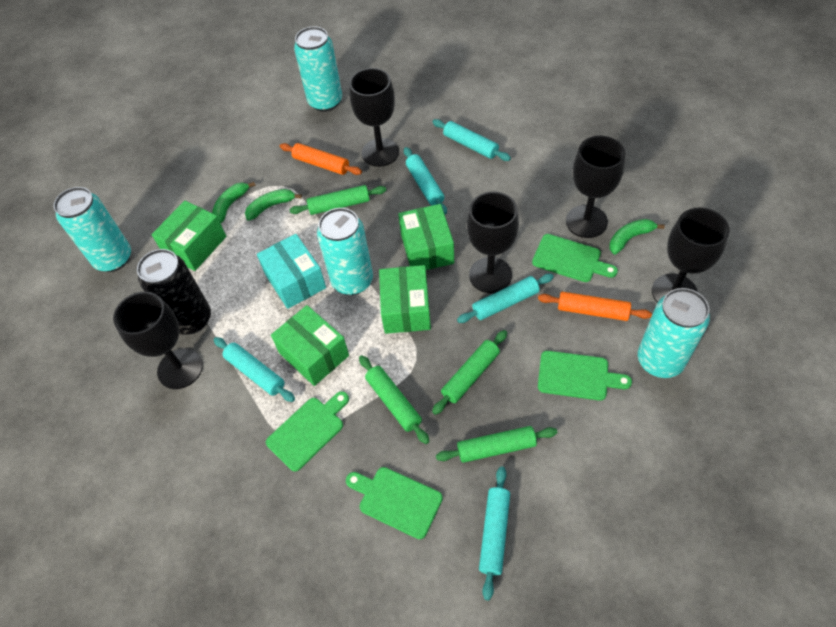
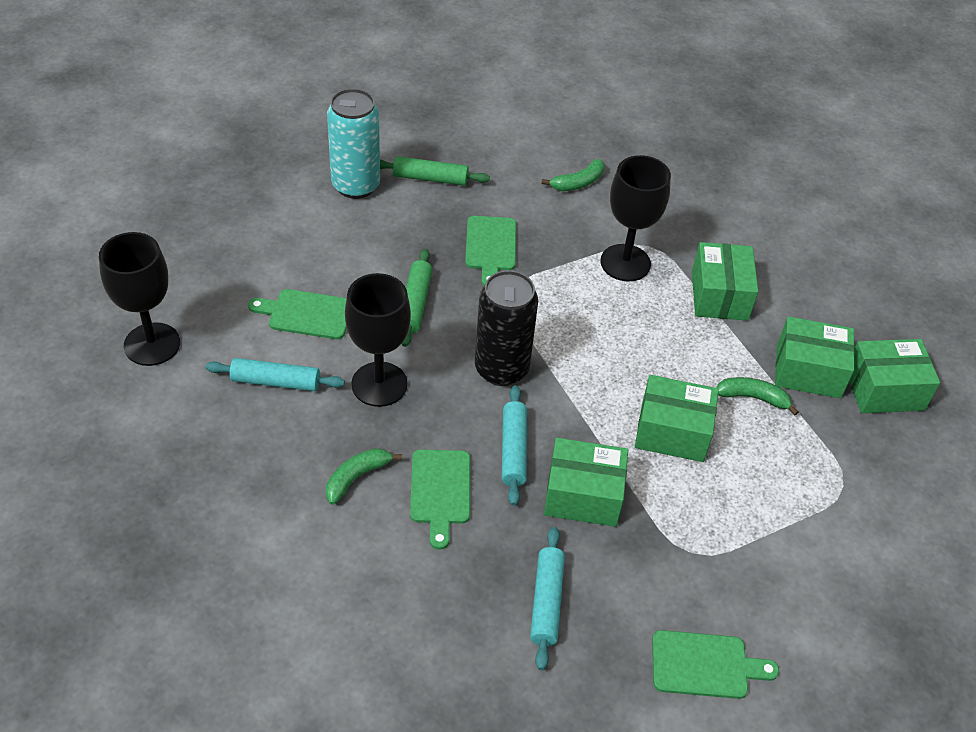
black goblet: [113,291,203,389] [349,68,399,167] [467,192,519,293] [566,136,625,238] [652,207,729,303] = 5 -> [99,232,180,366] [345,273,411,407] [600,155,671,281] = 3
green box: [152,201,226,271] [271,305,349,386] [379,265,431,334] [398,204,454,270] = 4 -> [544,438,628,527] [635,375,719,462] [692,242,758,321] [775,317,855,398] [849,339,940,413] = 5
green rolling pin: [289,185,386,215] [359,355,430,444] [432,330,507,415] [436,426,557,463] = 4 -> [380,156,490,186] [401,249,432,347] = 2
orange rolling pin: [280,143,362,175] [538,292,652,321] = 2 -> none = 0
turquoise box: [257,234,326,309] = 1 -> none = 0
turquoise can: [54,187,131,272] [294,26,342,112] [317,208,373,295] [638,288,710,378] = 4 -> [327,88,380,199] = 1
turquoise rolling pin: [214,337,295,402] [404,147,447,215] [432,119,511,161] [457,274,554,323] [479,466,510,601] = 5 -> [205,358,345,391] [502,385,527,506] [530,527,565,670] = 3

